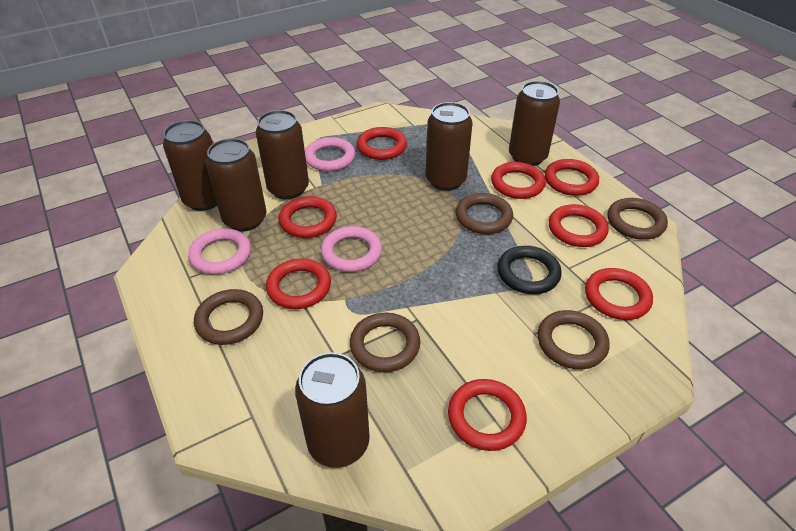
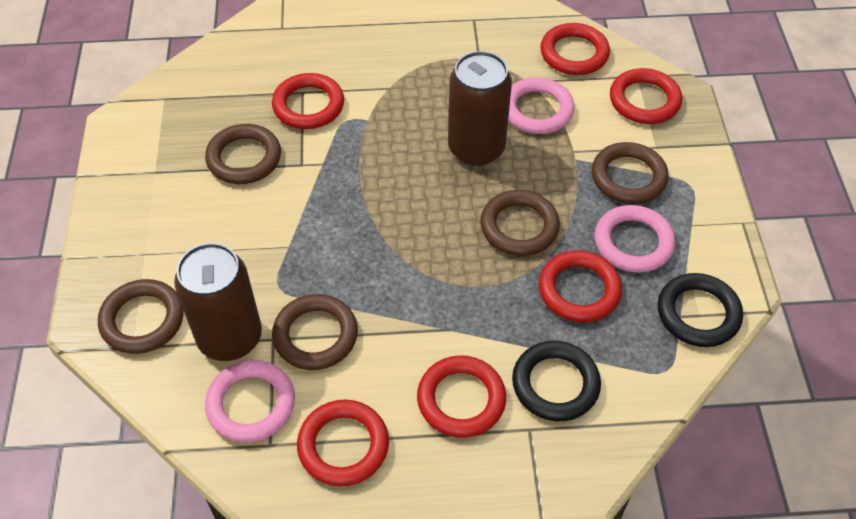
black ring: [497,246,562,294] = 1 -> [512,341,601,421] [658,273,743,347] = 2
brown can: [163,120,217,211] [206,138,266,231] [256,110,309,200] [295,352,370,468] [425,102,473,191] [509,81,560,166] = 6 -> [174,243,262,361] [448,51,512,166] = 2
red ring: [266,259,331,309] [279,196,337,238] [357,127,407,160] [448,379,527,451] [491,162,546,199] [545,159,599,196] [549,204,609,247] [585,268,653,320] = 8 -> [272,73,344,129] [297,400,389,486] [417,355,506,438] [539,250,622,322] [540,23,610,75] [610,68,682,124] = 6

